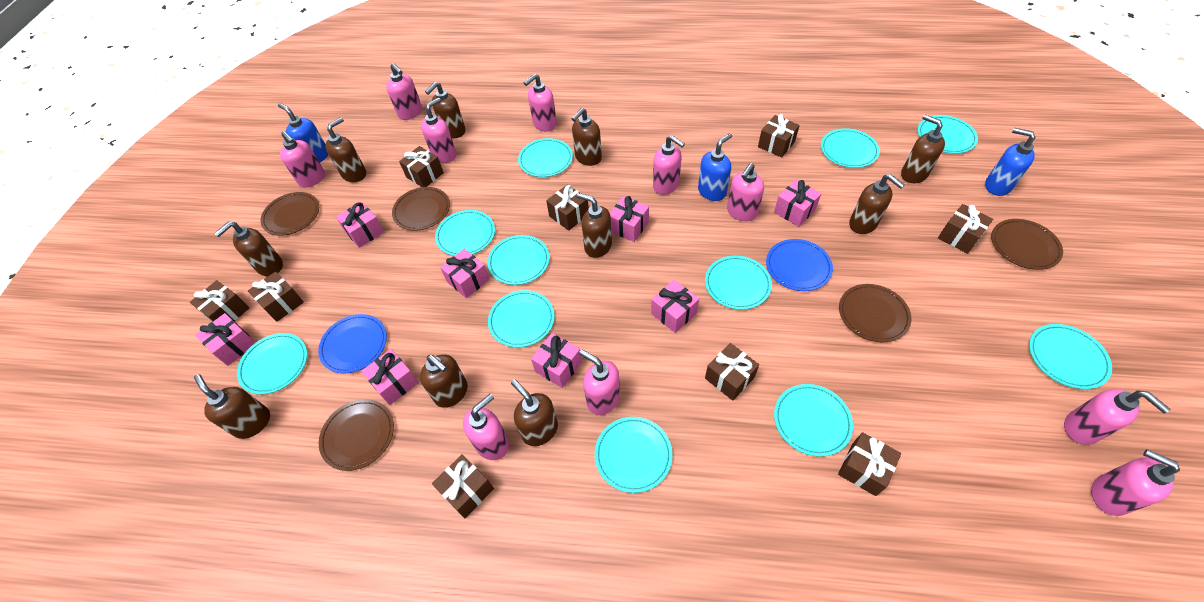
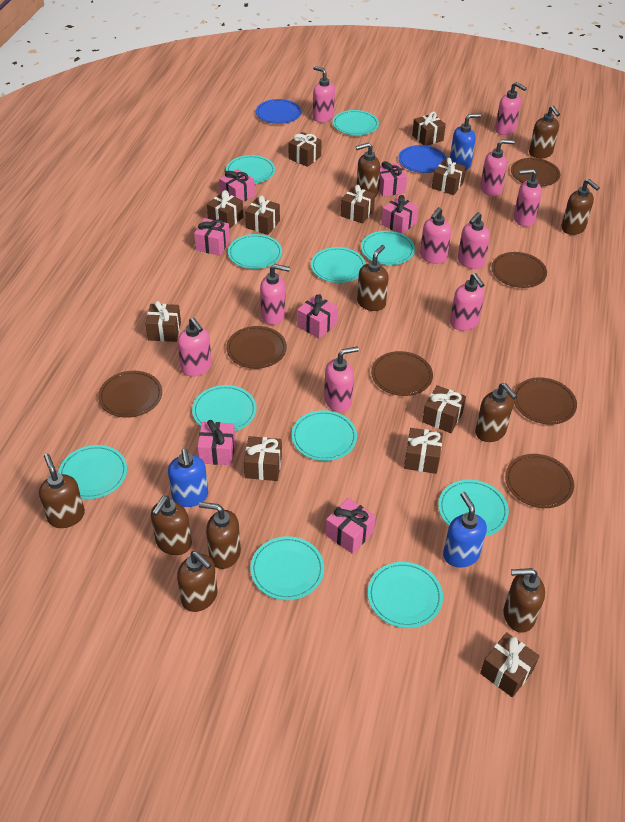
brown gift: [190,280,249,322] [248,272,304,322] [399,146,444,187] [432,454,494,518] [546,184,589,231] [705,343,759,401] [758,114,800,158] [838,432,901,496] [938,204,993,254] = 9 -> [145,301,181,342] [207,190,243,229] [244,436,282,481] [245,196,280,235] [289,132,322,167] [341,185,375,224] [404,428,443,474] [412,112,446,146] [422,385,466,433] [432,158,466,195] [480,632,539,697] = 11
brown plate: [261,192,319,236] [319,399,394,471] [392,187,450,231] [839,284,912,342] [991,219,1063,270] = 5 -> [98,371,162,418] [226,326,287,369] [371,351,433,396] [492,252,547,288] [505,454,574,508] [511,158,560,186] [513,377,577,425] = 7
pink gift: [195,313,256,366] [336,202,384,248] [361,349,419,405] [440,249,490,298] [531,333,582,388] [610,196,649,242] [651,280,699,333] [774,180,821,227] = 8 -> [194,218,230,256] [197,420,235,465] [219,169,255,202] [297,294,338,339] [325,498,376,554] [378,161,407,197] [381,195,419,234] = 7

